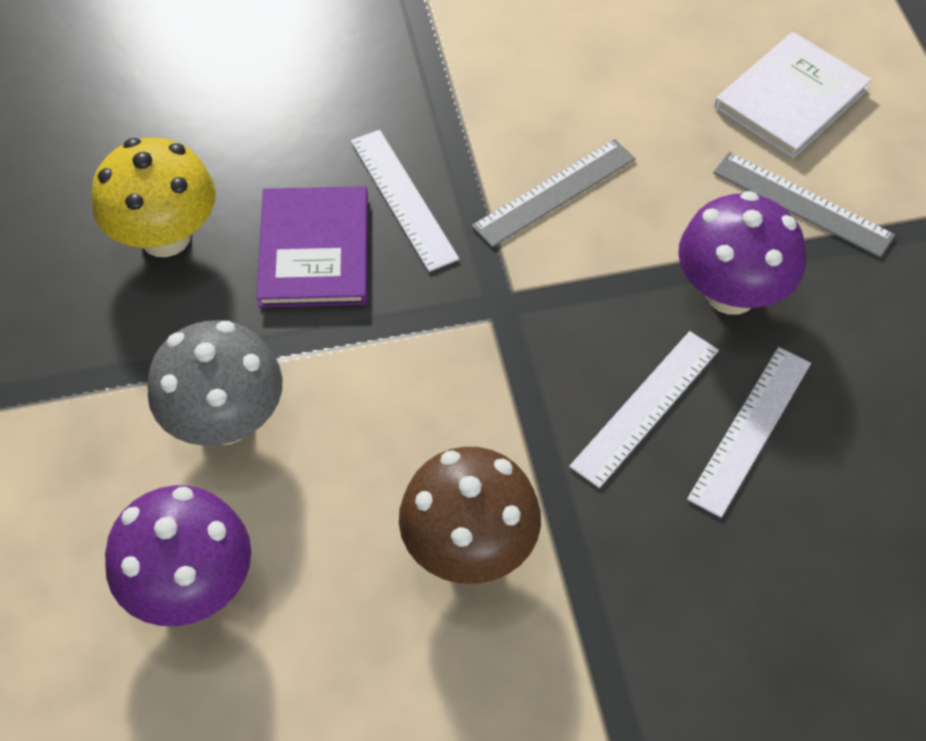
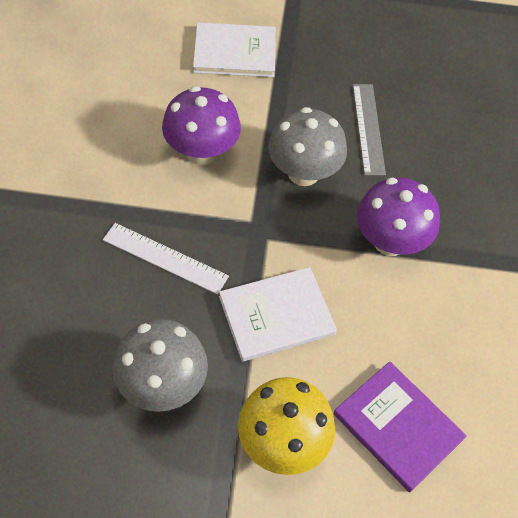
brown mushroom: [399,447,541,584] = 1 -> none = 0
grey mushroom: [148,320,282,446] = 1 -> [113,319,208,412] [268,107,347,186] = 2
grey ruler: [472,139,636,248] [713,152,895,257] = 2 -> [353,84,386,176] = 1
white book: [714,32,871,158] = 1 -> [193,22,276,77] [219,267,337,362] = 2
white ruler: [351,130,459,272] [569,331,719,488] [687,347,811,518] = 3 -> [103,223,229,295] = 1

